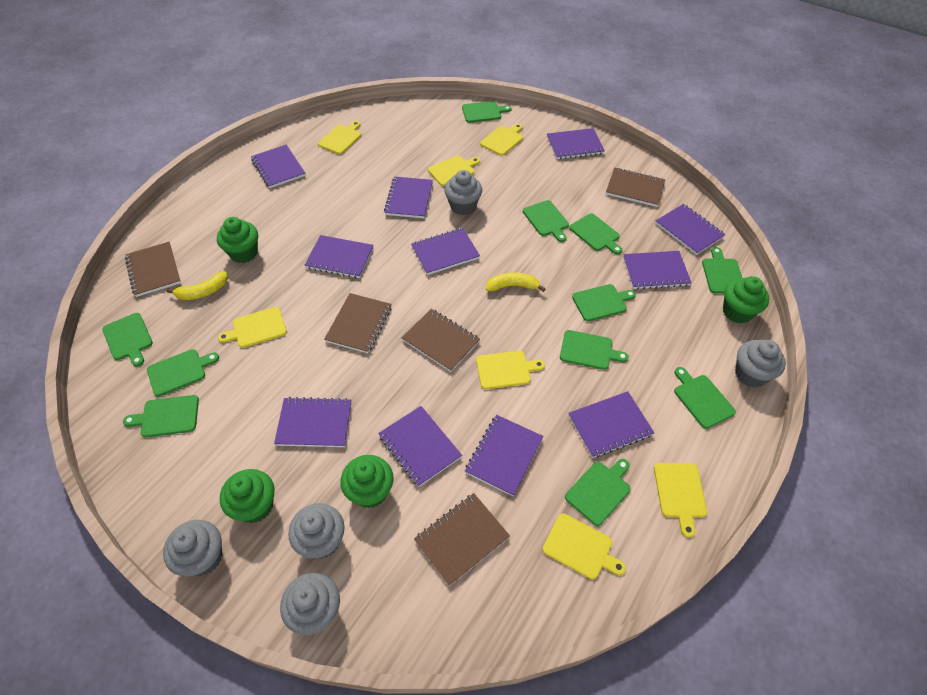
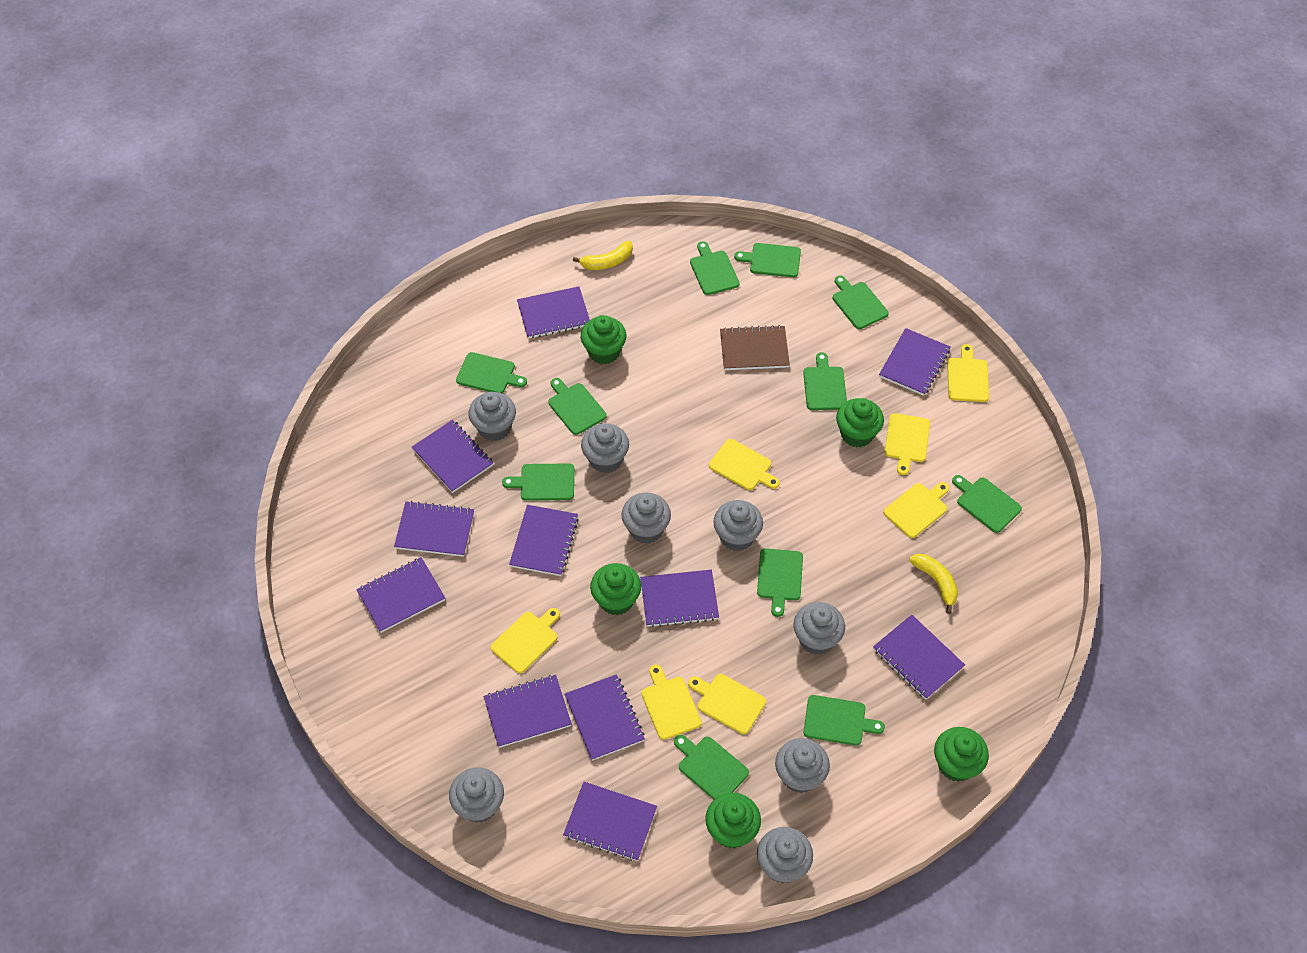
brown notebook: [125,242,181,297] [324,293,392,353] [402,309,480,372] [414,493,510,586] [606,168,665,207] = 5 -> [720,325,790,370] = 1
green cupcake: [217,217,258,263] [220,469,275,523] [340,455,393,508] [723,276,769,324] = 4 -> [581,315,627,364] [590,563,641,615] [705,793,761,848] [836,398,884,447] [934,727,989,782] = 5
grey cupcake: [163,520,222,577] [280,573,340,635] [288,503,345,559] [444,170,482,215] [735,340,786,388] = 5 -> [449,767,504,823] [469,392,516,441] [581,423,629,473] [621,493,671,544] [713,500,763,551] [757,827,813,883] [775,738,830,793] [793,602,845,655] = 8

